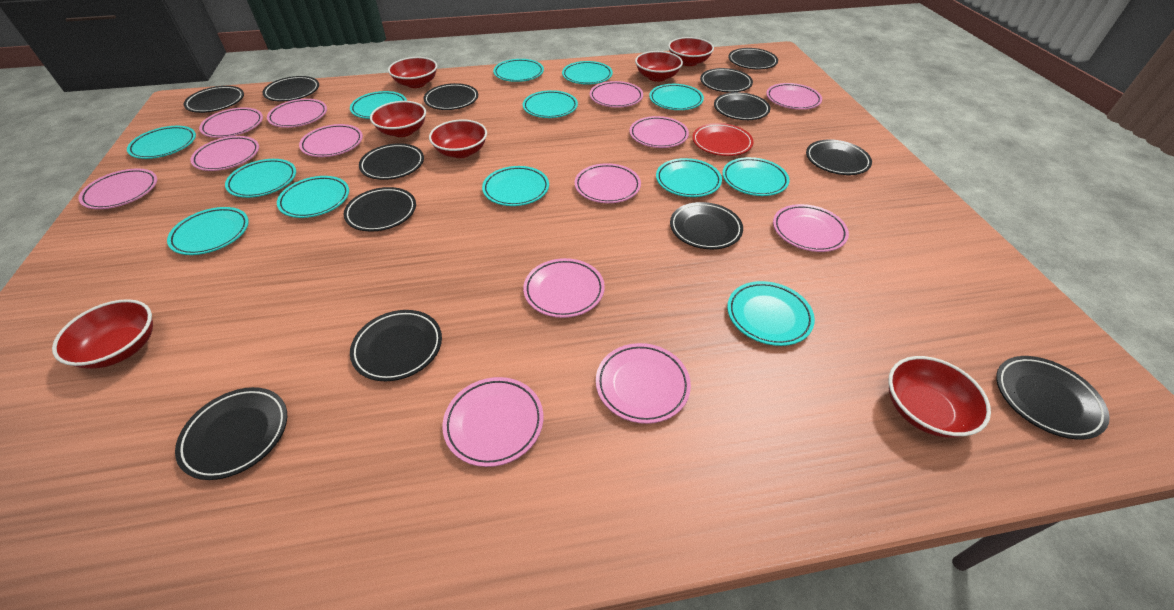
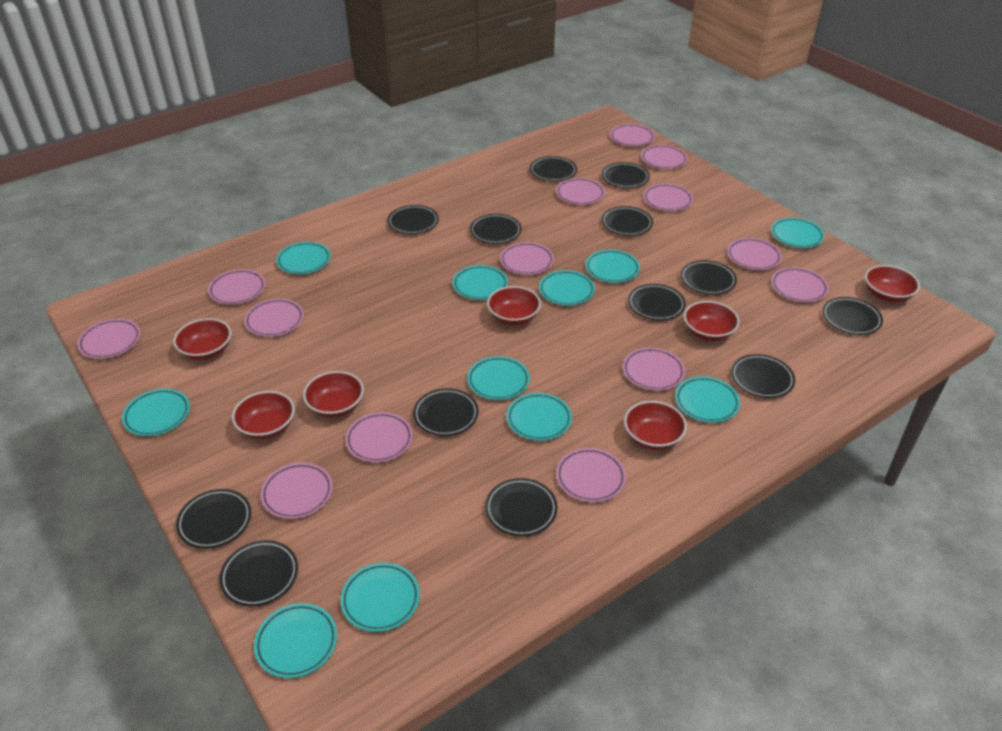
pink plate: [79,168,157,209] [190,136,259,171] [199,107,263,138] [267,99,327,128] [299,124,363,157] [442,377,543,467] [523,258,605,318] [575,163,641,203] [590,81,643,108] [596,343,691,424] [630,116,689,148] [766,83,822,110] [773,204,849,252] = 13 -> [77,319,140,359] [208,269,265,305] [244,299,304,337] [261,463,333,519] [345,412,413,463] [500,242,554,275] [556,178,605,205] [556,448,626,502] [610,124,655,147] [623,348,685,391] [641,145,688,169] [643,184,693,211] [727,238,782,270] [771,267,829,302] = 14
red plate: [692,123,754,156] = 1 -> none = 0
turquoise plate: [127,126,196,159] [167,207,249,255] [225,159,296,198] [277,176,349,218] [350,91,407,119] [482,166,549,206] [493,59,544,82] [523,90,578,118] [562,61,613,85] [649,84,704,110] [656,158,722,197] [722,157,789,196] [727,281,815,346] = 13 -> [122,389,190,436] [254,603,337,678] [276,242,331,274] [341,563,420,632] [453,265,508,300] [467,356,530,400] [507,393,572,441] [539,270,595,306] [585,250,640,283] [675,376,740,423] [771,218,825,248] = 11

